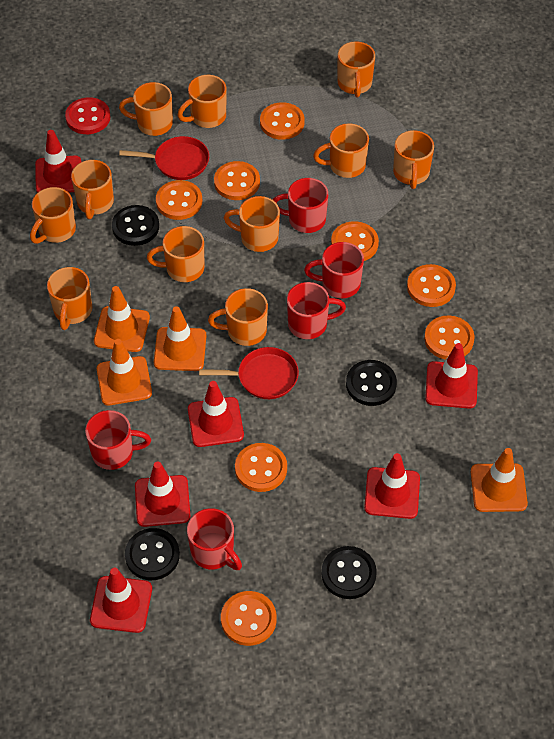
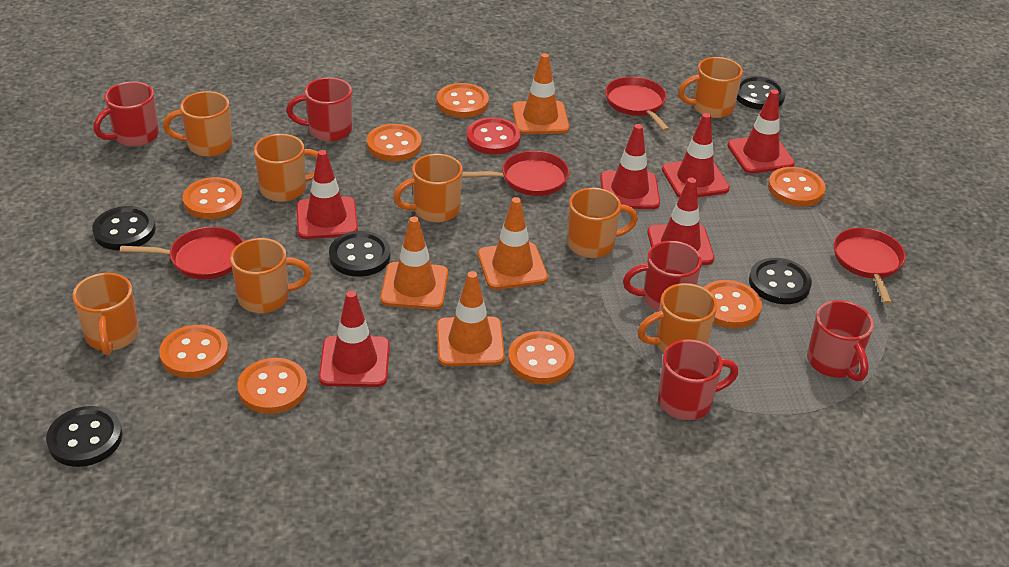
black button: [112,205,159,246] [125,528,180,580] [321,546,377,599] [346,360,397,406] = 4 -> [46,406,122,467] [92,206,156,250] [329,231,390,277] [736,76,786,110] [749,258,812,304] = 5
orange mug: [30,187,76,244] [47,267,92,330] [71,160,114,219] [119,82,173,136] [147,226,204,282] [177,75,226,128] [208,288,268,346] [224,196,280,252] [313,123,369,178] [337,41,375,97] [393,130,434,189] = 11 -> [73,273,139,355] [163,91,233,157] [230,238,311,313] [254,134,318,202] [393,154,463,222] [567,188,638,258] [637,283,717,353] [678,57,743,118] = 8
red pan: [119,136,209,180] [199,347,299,399] = 2 -> [120,227,243,279] [462,151,569,196] [605,77,669,132] [833,228,906,305] = 4

